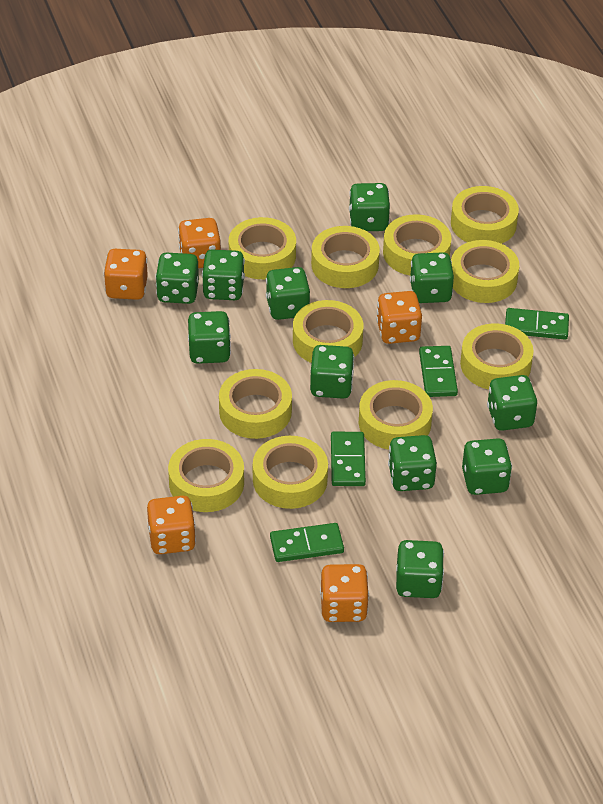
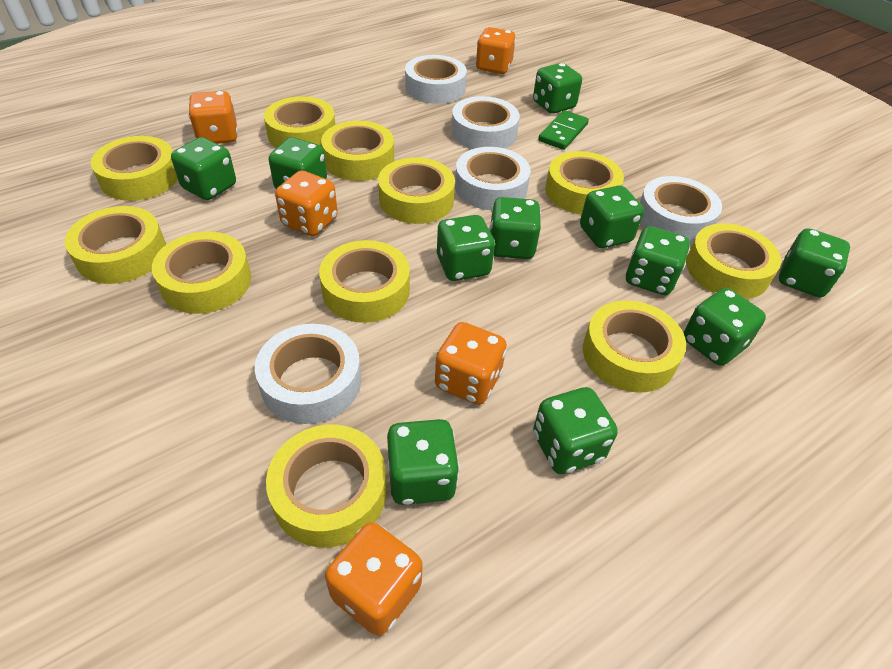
green domino: [270,523,344,562] [331,432,366,486] [419,346,458,397] [505,308,569,340] = 4 -> [538,110,589,150] = 1
white tape: none = 0 -> [255,324,361,424] [405,55,467,104] [451,96,520,149] [455,147,531,210] [640,176,722,243] = 5

